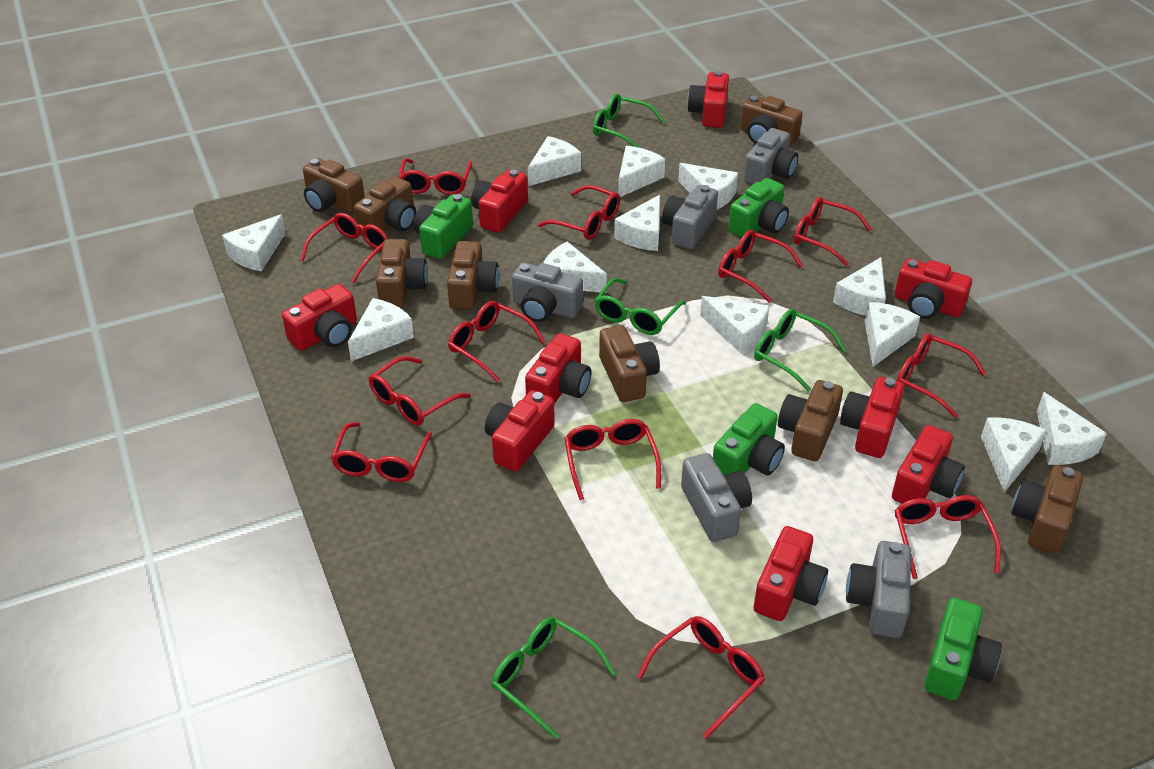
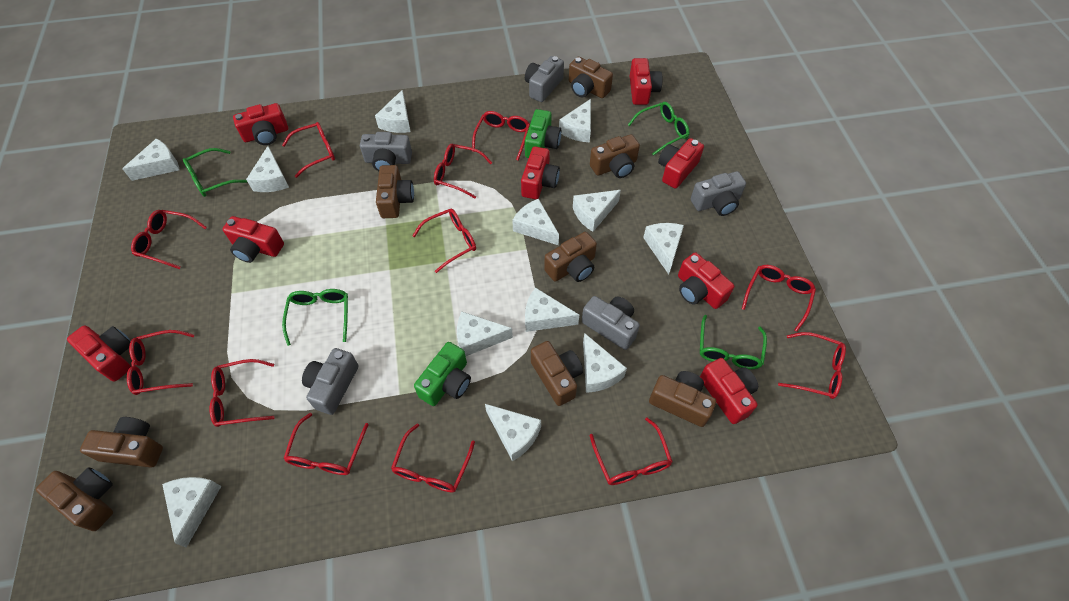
green camera: [414,194,473,259] [713,403,785,475] [728,178,789,237] [924,598,1002,700] = 4 -> [414,342,471,406] [525,109,561,158] = 2
red camera: [282,284,357,351] [471,169,528,233] [485,390,555,472] [525,333,591,404] [687,71,729,128] [754,526,828,621] [840,377,904,458] [892,425,965,503] [894,258,972,319] = 9 -> [67,325,131,382] [223,216,284,263] [233,103,288,145] [521,146,560,199] [630,58,663,105] [658,138,704,189] [678,252,734,309] [700,358,758,424] = 8

